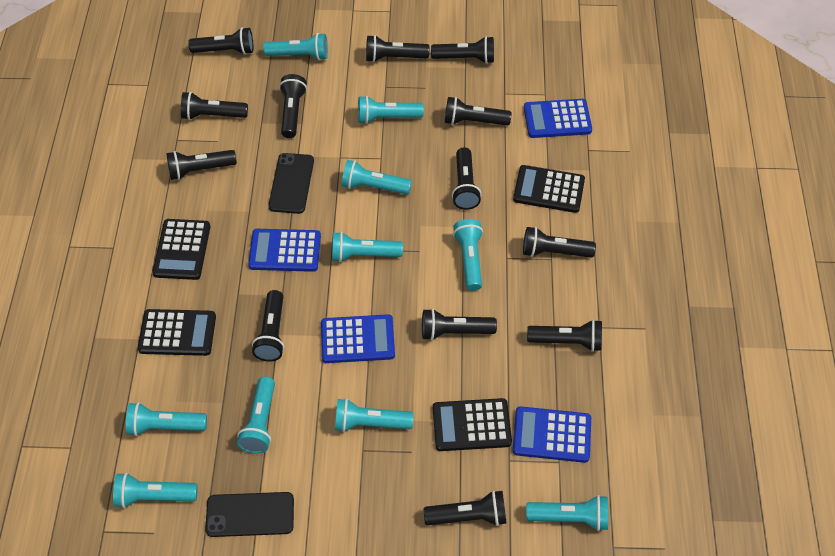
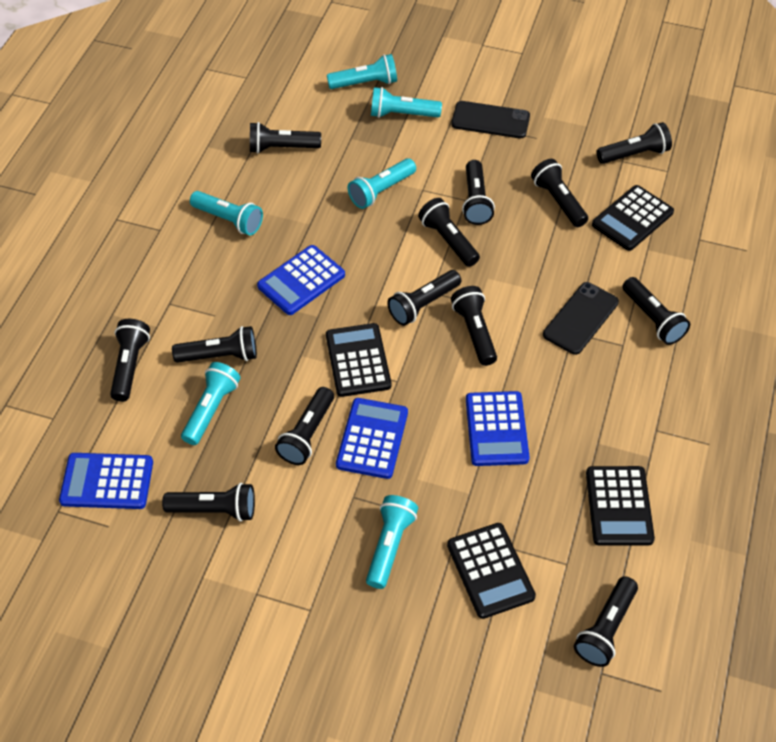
turquoise flashlight: [113,473,198,508] [126,402,207,436] [237,377,275,454] [263,33,328,60] [332,232,403,262] [335,398,413,432] [342,160,412,195] [358,96,424,124] [453,219,483,291] [526,495,608,531] = 10 -> [181,362,241,445] [190,191,263,235] [327,54,397,89] [348,158,416,209] [366,495,418,589] [371,87,442,118] = 6

